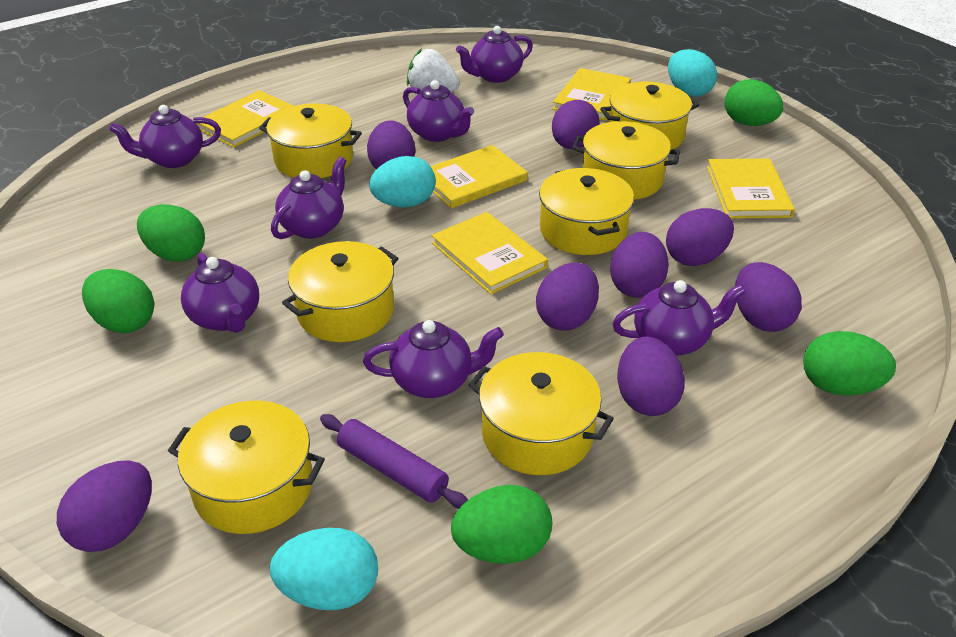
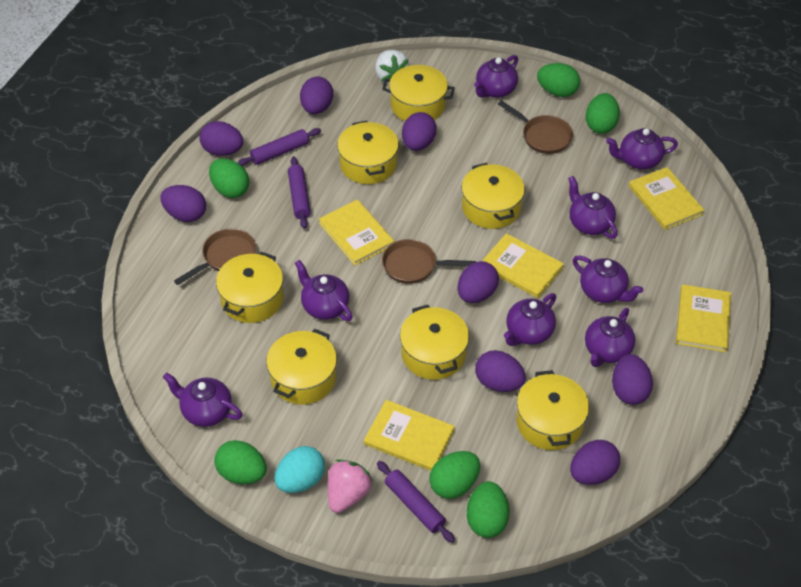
brown pan: none = 0 -> [174,228,256,285] [382,239,476,284] [498,100,573,154] = 3
green egg: [82,269,154,333] [137,204,205,262] [451,485,552,564] [724,79,783,126] [803,331,896,396] = 5 -> [209,158,249,198] [214,440,267,484] [429,451,480,499] [467,481,509,538] [537,63,580,97] [586,93,620,134] = 6
pink strawberry: none = 0 -> [328,459,373,513] = 1
purple rolling pin: [320,414,468,509] = 1 -> [237,128,321,166] [288,156,311,229] [377,461,455,543] = 3
purple teapot: [109,105,221,168] [181,253,259,333] [271,157,347,239] [363,320,504,398] [403,80,474,142] [456,26,533,83] [612,280,746,356] = 7 -> [163,372,242,427] [295,260,352,321] [474,55,518,98] [504,293,556,346] [568,176,617,239] [573,256,643,303] [585,308,635,367] [606,128,678,170] = 8
turquoise egg: [270,528,378,610] [369,156,436,208] [668,49,717,97] = 3 -> [274,446,325,493] = 1

